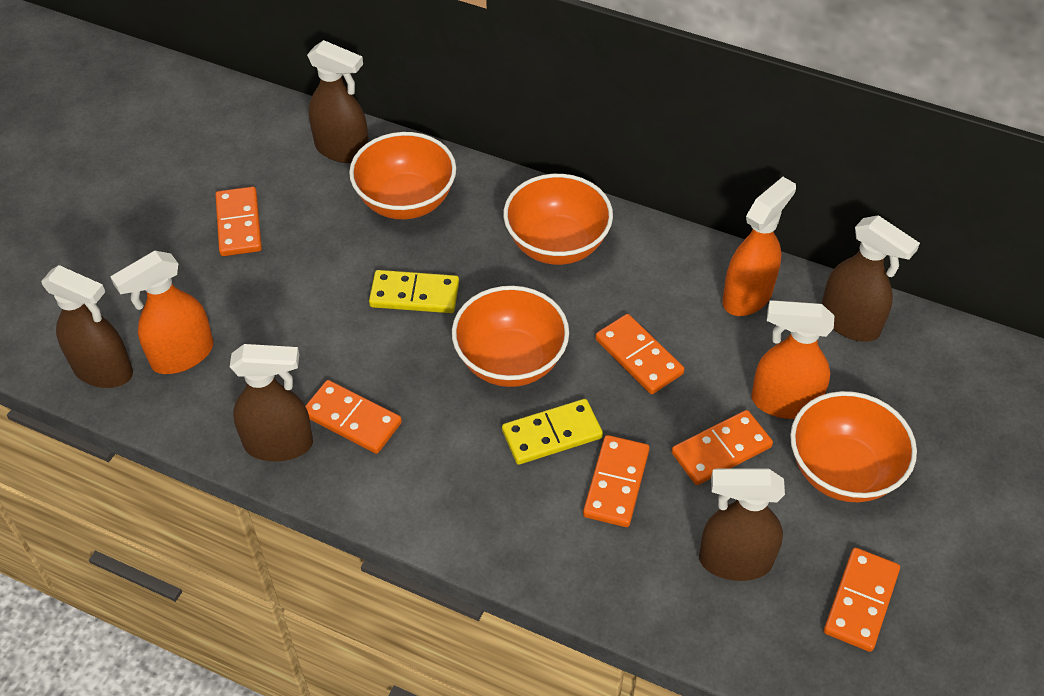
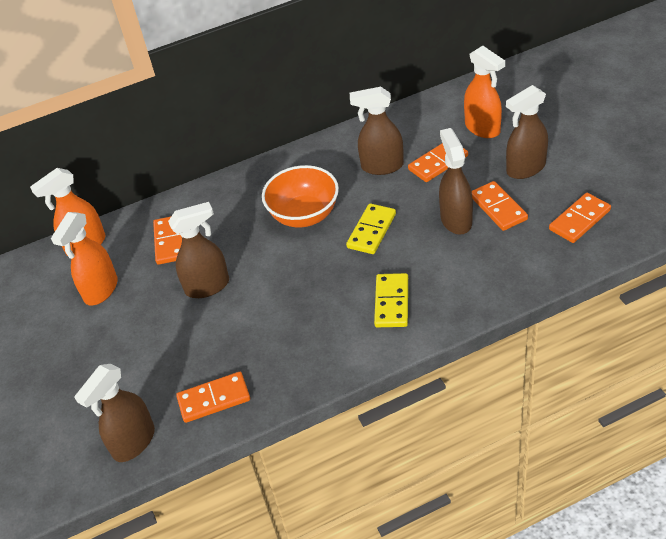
orange bowl: [349,132,456,219] [452,286,569,387] [503,174,613,265] [790,391,917,502] = 4 -> [262,165,339,227] = 1
orange domino: [215,187,262,256] [305,380,402,454] [583,435,650,527] [595,314,684,394] [672,410,773,485] [824,548,900,652] = 6 -> [153,217,182,265] [176,372,250,423] [408,143,468,182] [472,181,528,231] [549,193,611,243] = 5

